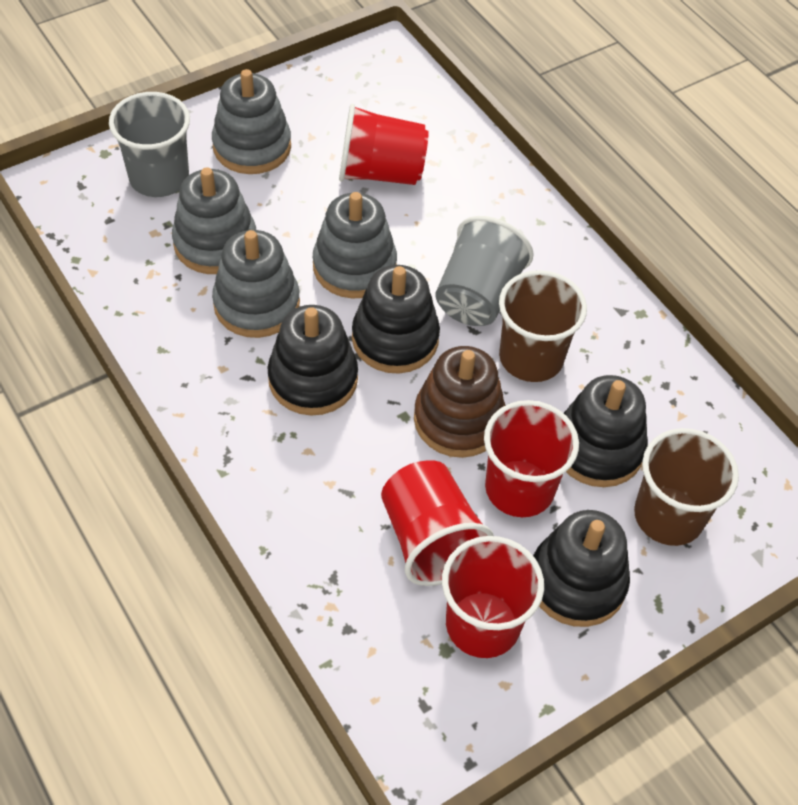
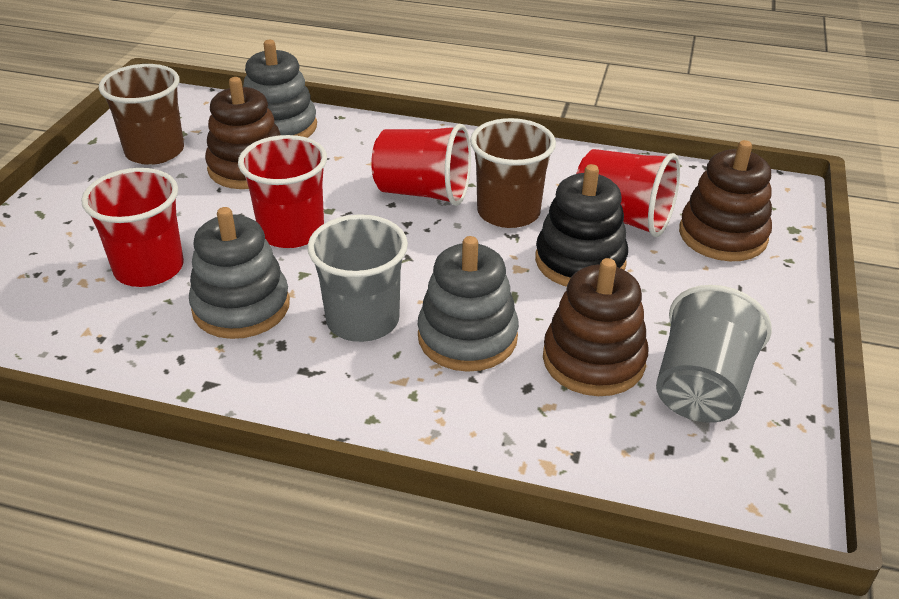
black stacking toy: [268,305,358,415] [352,265,440,374] [533,510,630,627] [564,375,648,487] = 4 -> [535,164,628,287] = 1
brown stacking toy: [414,346,505,458] = 1 -> [205,77,281,189] [543,258,648,396] [679,140,772,261] = 3
grey stacking toy: [172,167,256,274] [212,69,291,174] [212,230,300,338] [313,192,397,299] = 4 -> [189,207,290,339] [243,40,317,138] [418,236,519,372] = 3

